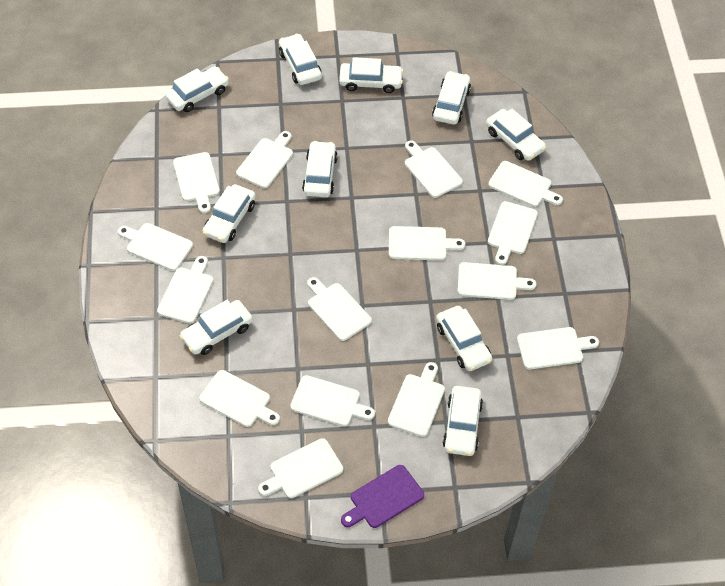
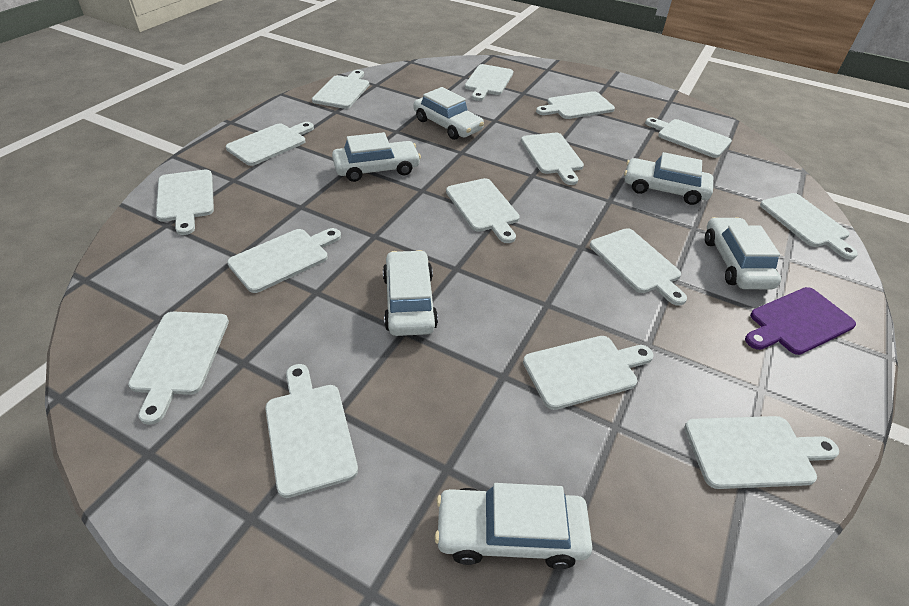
white car: [165,66,229,112] [180,300,253,355] [203,184,256,243] [279,34,322,85] [302,141,338,197] [339,57,403,93] [432,71,471,125] [436,306,492,371] [443,386,483,456] [486,108,546,161] = 10 -> [332,132,421,182] [383,250,438,336] [414,87,484,140] [435,483,592,569] [624,152,713,205] [705,217,781,289] = 6

